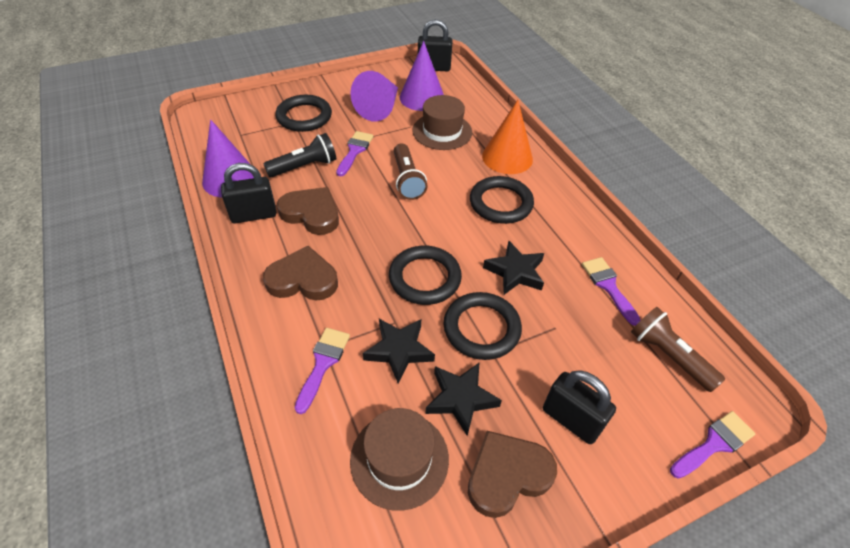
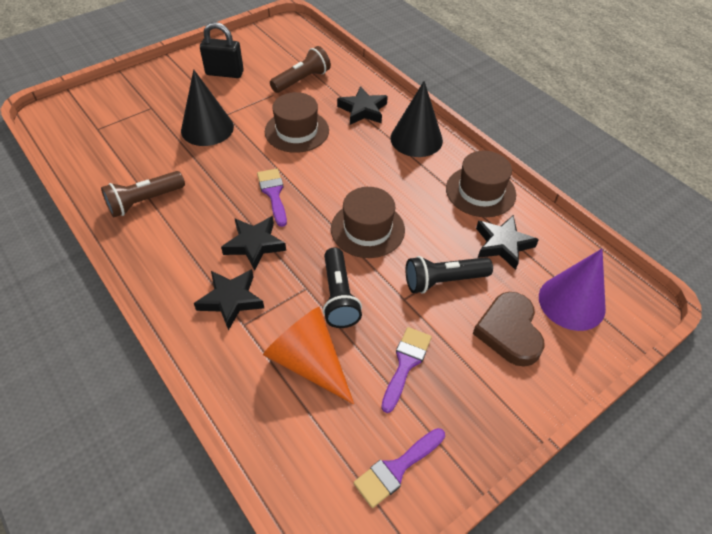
black cone: none = 0 -> [181,70,234,146] [390,81,443,157] = 2
black flashlight: [263,133,336,177] = 1 -> [323,247,362,328] [406,256,493,294] = 2
black padlock: [221,163,276,223] [418,19,452,71] [543,370,616,444] = 3 -> [200,22,244,78] = 1
black ring: [276,95,332,132] [389,246,462,305] [444,292,522,360] [470,176,534,224] = 4 -> none = 0
black star: [363,319,435,384] [426,362,502,436] [483,241,544,295] = 3 -> [194,269,264,331] [221,216,286,271] [337,86,388,125] [476,215,539,270] = 4
brown hat: [350,408,449,511] [412,95,472,150] = 2 -> [265,92,329,153] [331,187,405,258] [446,151,516,217] = 3
brown heart: [263,246,338,300] [277,187,339,235] [468,431,557,518] = 3 -> [473,292,545,367] = 1
purple brush: [295,328,350,414] [336,131,374,176] [582,257,641,326] [670,411,755,479] = 4 -> [257,169,287,227] [353,428,445,508] [381,327,432,413] = 3
purple cone: [202,119,254,198] [350,71,398,122] [400,41,444,111] = 3 -> [539,249,606,331] = 1

